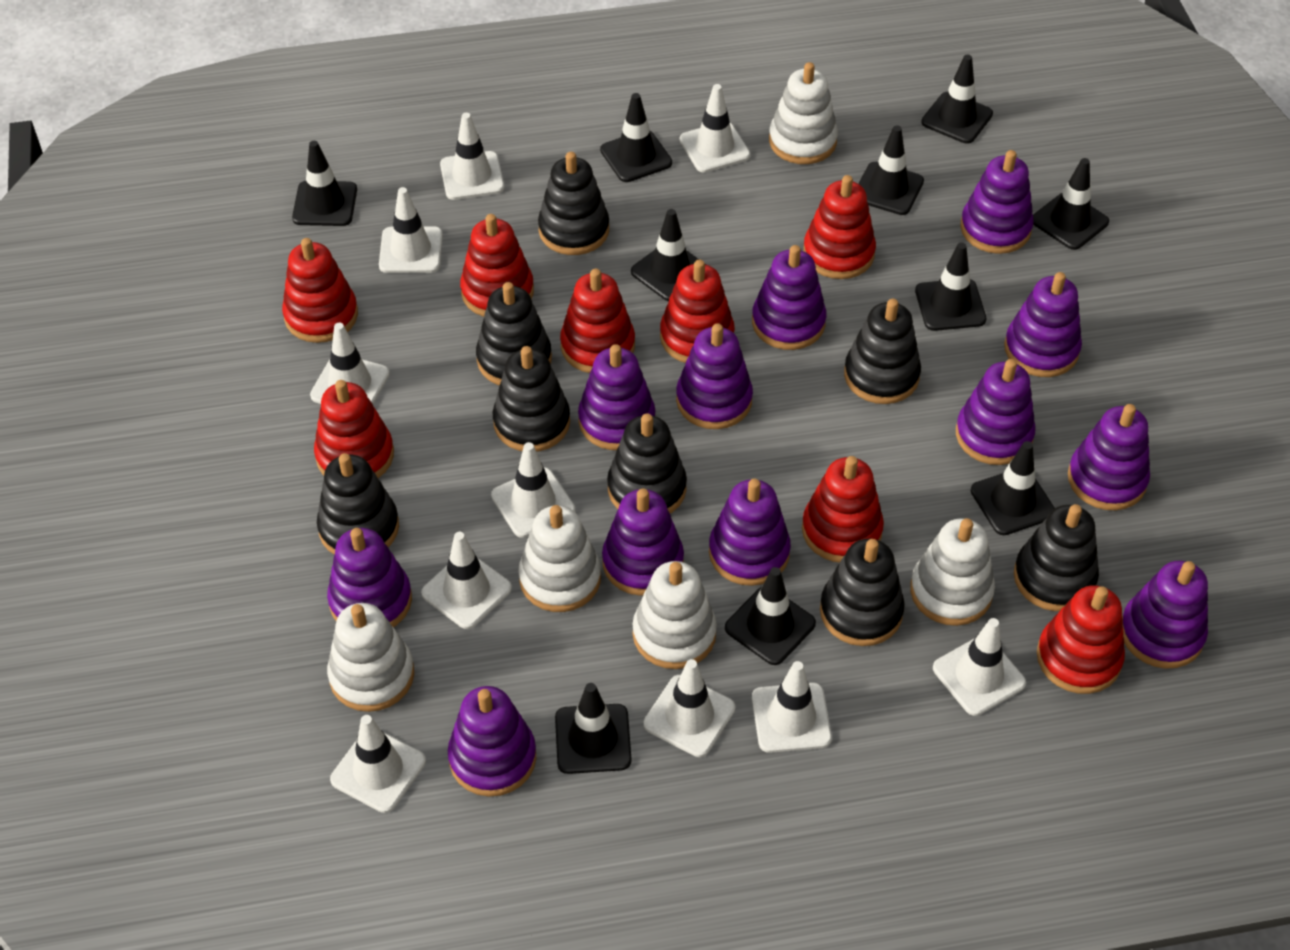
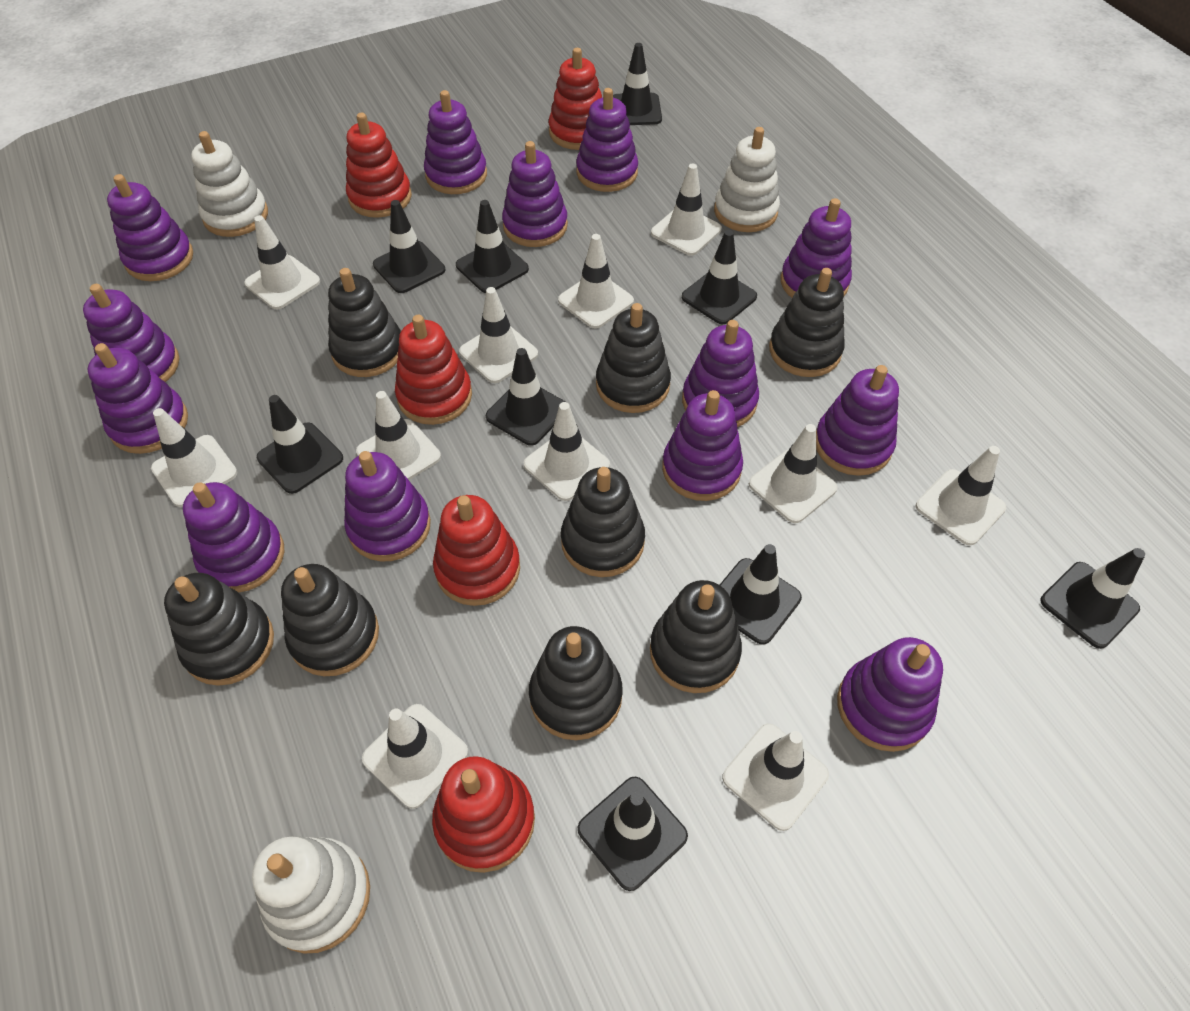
black traffic cone: [292,141,357,226] [555,683,631,774] [600,93,672,182] [631,209,699,301] [725,567,816,665] [858,125,924,215] [915,242,986,331] [921,54,993,144] [971,441,1055,535] [1033,158,1109,250] = 10 -> [257,395,343,494] [373,200,445,293] [456,200,529,293] [486,348,565,446] [578,777,688,891] [613,43,662,125] [682,230,757,324] [720,544,802,645] [1041,548,1145,649] = 9
purple stacking toy: [327,528,412,627] [448,686,536,797] [578,344,655,450] [602,489,684,596] [676,323,753,429] [709,479,791,586] [752,245,826,350] [956,359,1036,465] [960,150,1034,254] [1004,272,1082,377] [1068,404,1150,510] [1122,561,1208,669] = 12 -> [83,284,179,382] [88,343,188,454] [107,174,193,281] [183,482,284,593] [344,451,431,561] [424,90,487,194] [502,141,568,247] [576,88,638,192] [662,390,743,501] [682,320,759,427] [781,198,852,298] [816,365,899,476] [837,637,943,752] = 13
red stacking toy: [282,238,358,343] [314,380,394,478] [460,214,534,317] [560,269,635,373] [660,260,735,363] [802,456,884,562] [803,175,876,279] [1037,585,1125,694] = 8 -> [346,113,412,218] [395,315,472,425] [432,756,535,873] [433,495,520,606] [549,48,602,150] = 5
white stacking toy: [327,603,414,712] [518,505,601,612] [633,561,717,669] [769,62,838,164] [910,518,995,626] = 5 -> [191,131,268,237] [252,837,370,954] [714,127,780,232] = 3
white traffic cone: [310,323,390,404] [330,715,426,813] [379,187,443,273] [421,532,512,629] [440,113,504,200] [491,442,575,538] [644,659,736,757] [680,84,750,173] [752,661,832,753] [933,618,1026,716] = 10 -> [151,408,237,507] [244,215,320,309] [356,391,441,480] [362,704,468,809] [459,287,538,383] [524,402,610,501] [558,234,634,329] [651,164,722,256] [722,723,829,831] [749,424,838,523] [916,446,1006,545] = 11

